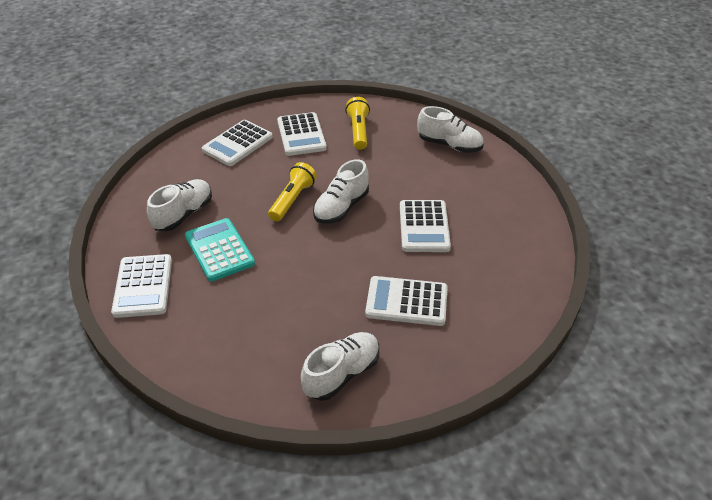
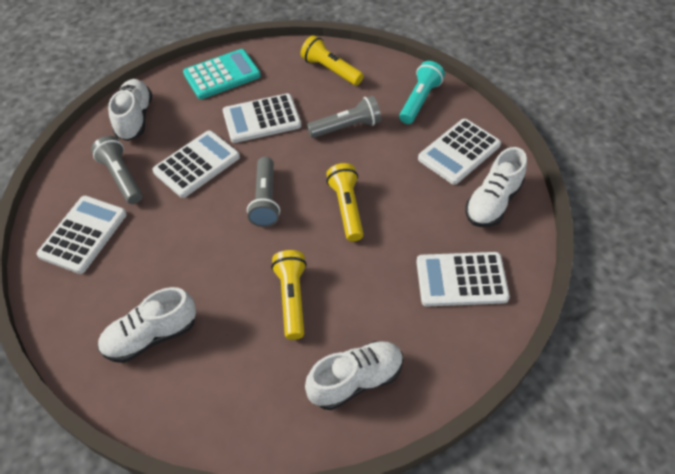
grey flashlight: none = 0 -> [91,136,142,204] [247,157,280,227] [307,96,381,138] = 3
turquoise flashlight: none = 0 -> [399,61,445,124] = 1
yellow flashlight: [268,162,317,221] [345,97,370,150] = 2 -> [271,250,307,340] [300,35,364,86] [326,163,364,242] = 3

